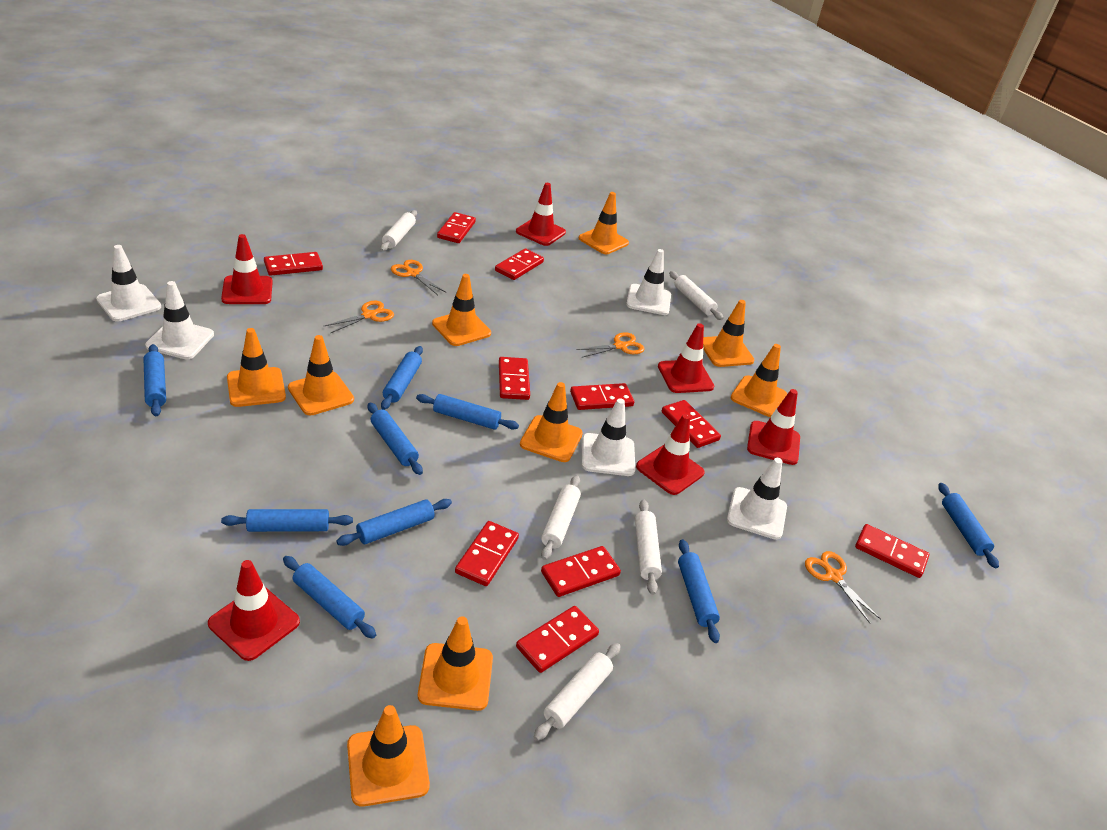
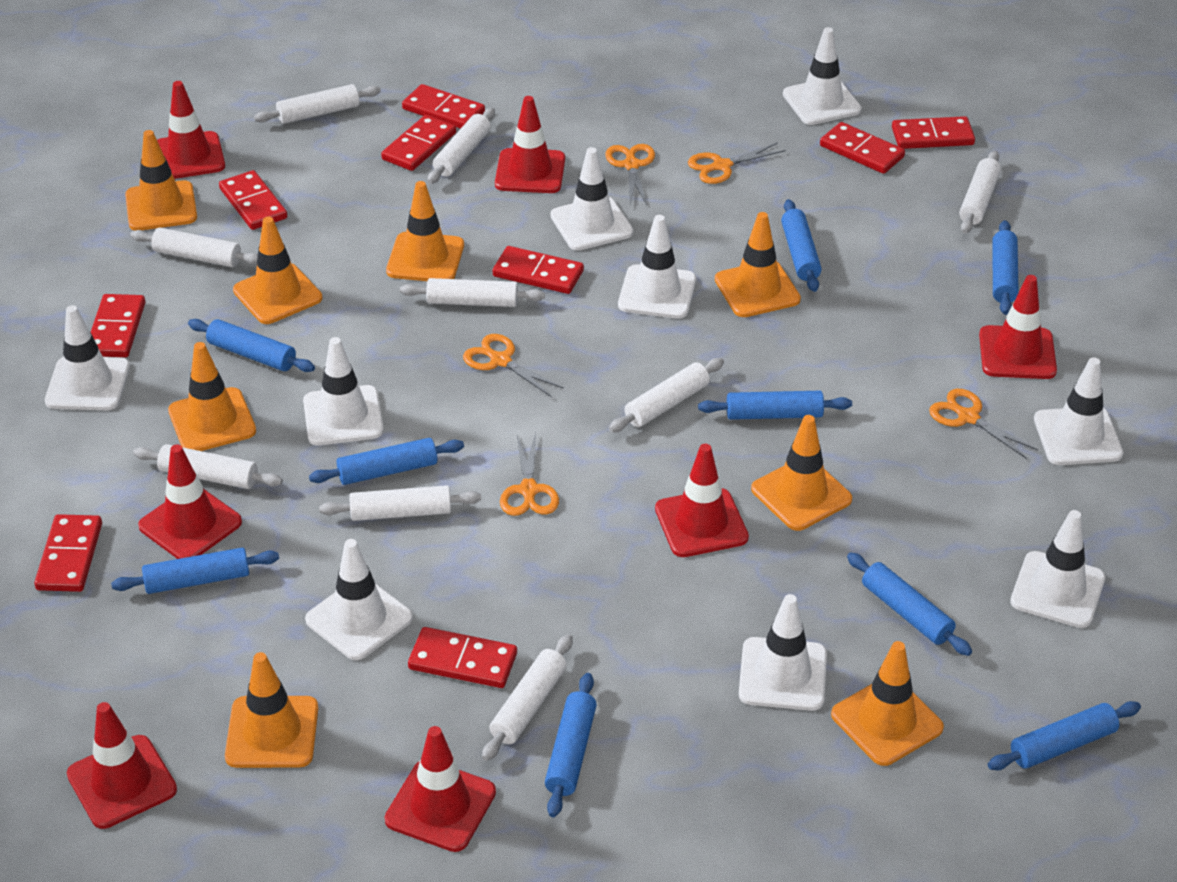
orange scissors: [325,301,394,333] [391,260,447,295] [576,332,644,358] [805,551,881,623] = 4 -> [463,334,564,397] [500,433,559,516] [605,144,655,205] [688,142,786,184] [929,389,1038,458] = 5
orange traffic cone: [227,328,286,407] [288,335,354,416] [347,705,430,807] [418,616,493,711] [432,274,491,346] [520,382,583,462] [578,192,629,254] [703,300,755,367] [731,344,787,417] = 9 -> [125,130,197,231] [168,342,256,451] [225,652,318,768] [233,217,322,324] [386,181,464,281] [715,212,801,317] [751,415,852,531] [831,641,944,766] = 8
red domino: [264,252,323,276] [437,212,476,243] [455,521,519,586] [495,248,544,280] [499,357,530,400] [516,606,599,673] [541,546,621,597] [570,383,634,410] [662,400,721,448] [855,524,929,578] = 10 -> [34,514,102,592] [91,294,145,357] [219,170,287,230] [381,115,456,171] [402,84,485,129] [408,627,517,688] [493,246,584,294] [820,122,905,174] [892,116,975,149] = 9
red traffic cone: [208,560,300,661] [221,234,273,304] [516,183,566,246] [636,414,705,495] [658,323,714,393] [747,389,800,465] = 6 -> [67,702,177,829] [138,444,242,559] [157,81,225,179] [385,726,496,852] [495,96,565,193] [655,444,749,557] [979,275,1057,379] = 7
white rolling pin: [380,210,417,251] [534,643,621,741] [541,475,581,560] [635,499,662,595] [669,271,723,320] = 5 -> [130,227,258,267] [133,444,283,489] [254,84,381,124] [319,485,481,521] [400,278,545,307] [428,108,495,184] [482,634,573,761] [609,358,724,432] [959,151,1001,233] = 9
white traffic cone: [96,245,161,322] [145,281,214,359] [582,398,635,476] [626,249,671,315] [727,458,787,540] = 5 -> [45,305,130,410] [303,337,384,446] [305,539,413,660] [550,147,633,250] [618,215,696,319] [739,594,827,711] [783,27,862,125] [1010,510,1105,628] [1034,357,1123,465] = 9

